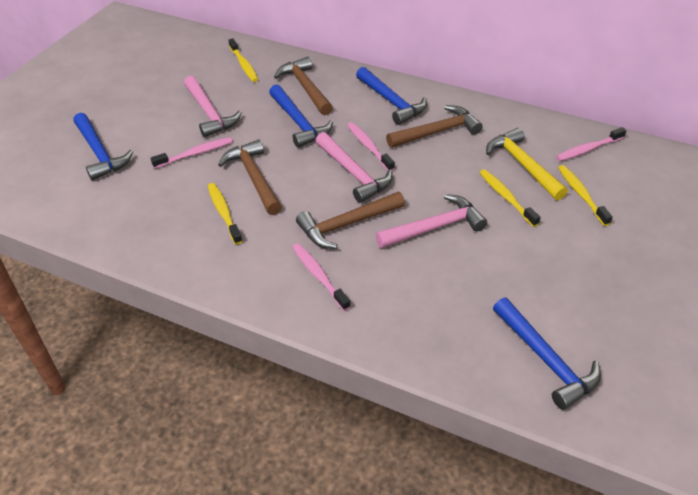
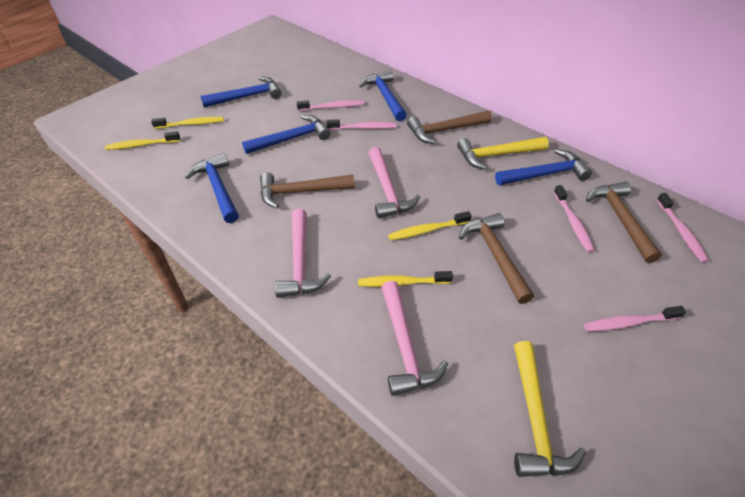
blue hammer: [73,113,133,181] [269,84,333,148] [356,67,427,125] [493,298,601,410] = 4 -> [185,153,239,223] [200,77,282,108] [242,115,330,154] [359,70,407,121] [495,149,592,185] = 5
pink toothbrush: [151,137,233,168] [292,243,351,311] [347,122,395,171] [556,127,627,161] = 4 -> [297,100,364,111] [326,120,397,130] [554,185,595,253] [584,306,686,331] [657,193,709,263] = 5
yellow hammer: [486,128,568,200] = 1 -> [457,137,549,170] [514,341,586,477] = 2

